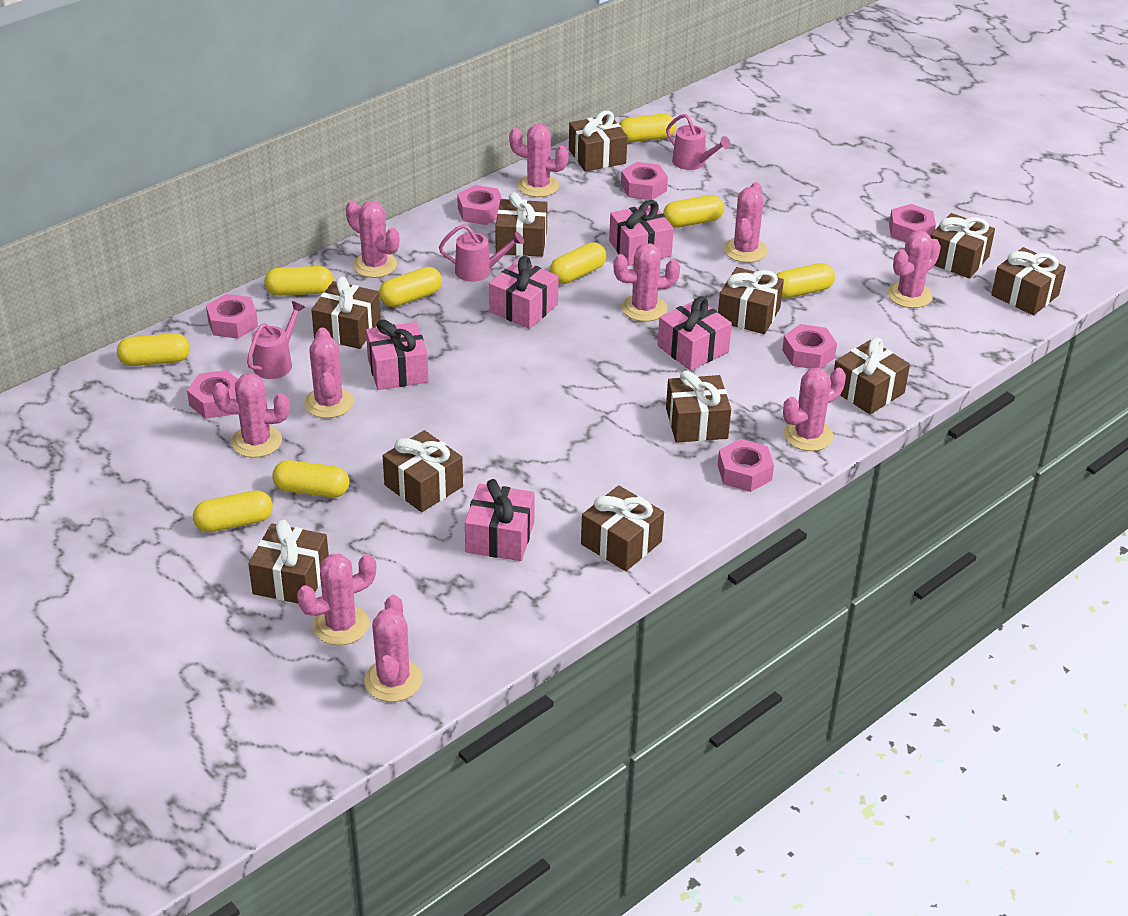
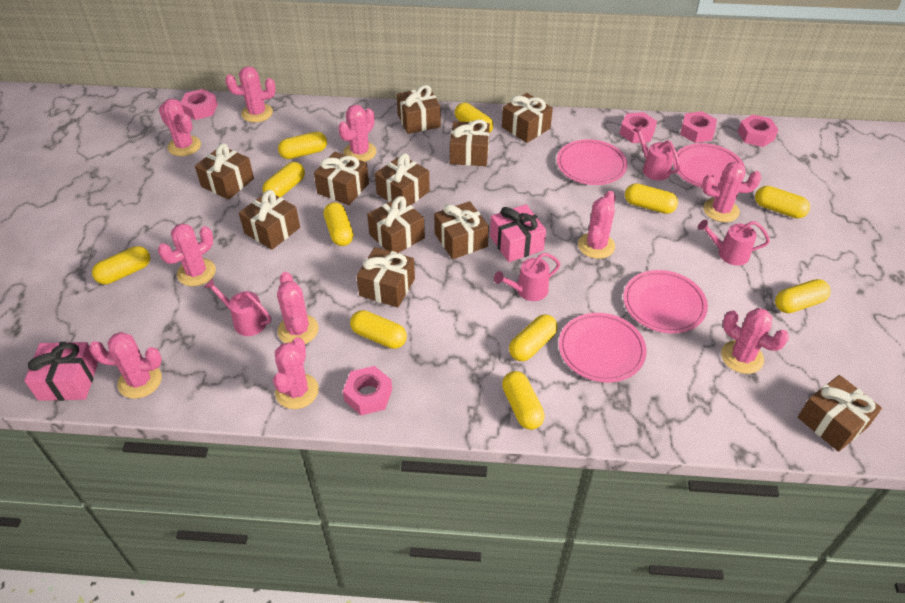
pink gift: [366,319,429,390] [465,479,535,561] [489,256,559,329] [609,200,674,266] [658,296,732,371] = 5 -> [24,342,98,401] [490,204,546,262] = 2
pink nut: [187,370,238,419] [206,294,258,339] [457,185,502,225] [621,162,668,200] [718,439,774,492] [782,324,837,369] [889,204,936,242] = 7 -> [180,89,218,120] [343,366,392,415] [620,112,657,143] [680,111,717,143] [738,114,779,147] = 5
pink plate: none = 0 -> [557,139,627,185] [559,313,647,382] [623,270,708,333] [673,143,745,188] = 4
pink watering can: [247,301,305,379] [439,224,524,282] [666,114,730,170] = 3 -> [204,278,271,336] [494,253,560,301] [633,125,680,181] [698,220,770,266] = 4
yellow capsule: [117,333,190,366] [193,490,273,532] [264,266,333,296] [272,460,349,498] [379,267,442,307] [549,242,607,284] [619,114,676,142] [663,195,724,228] [776,263,835,299] = 9 -> [92,246,150,284] [262,162,305,197] [278,132,327,159] [324,202,353,246] [350,310,407,349] [455,103,493,133] [502,371,545,430] [509,314,558,361] [625,183,678,214] [755,186,810,218] [775,279,831,313] = 11

